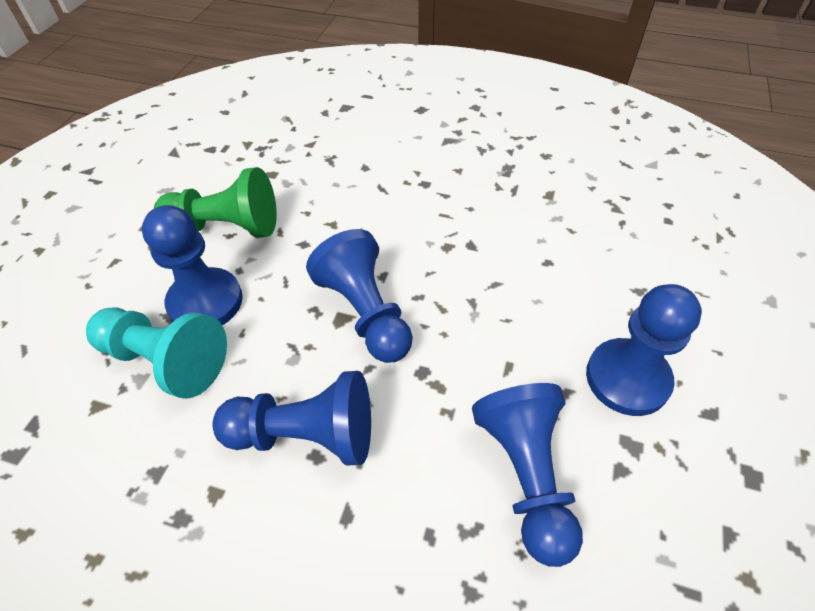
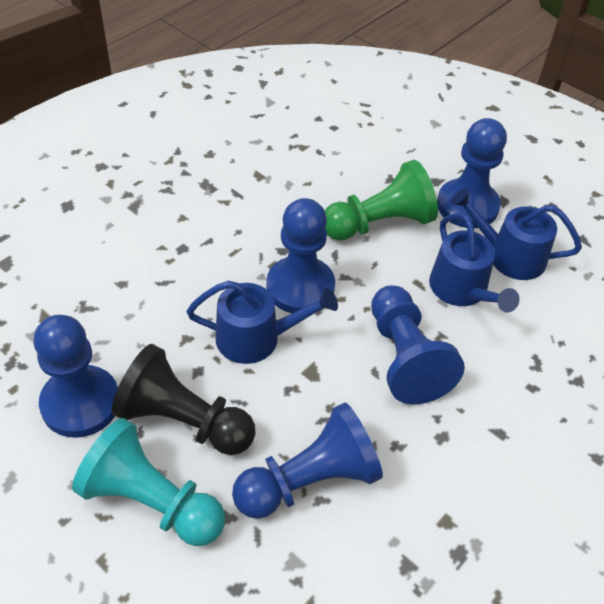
black pawn: none = 0 -> [112,344,256,455] = 1
blue watering can: none = 0 -> [187,281,338,364] [429,213,519,313] [451,188,582,280] = 3

